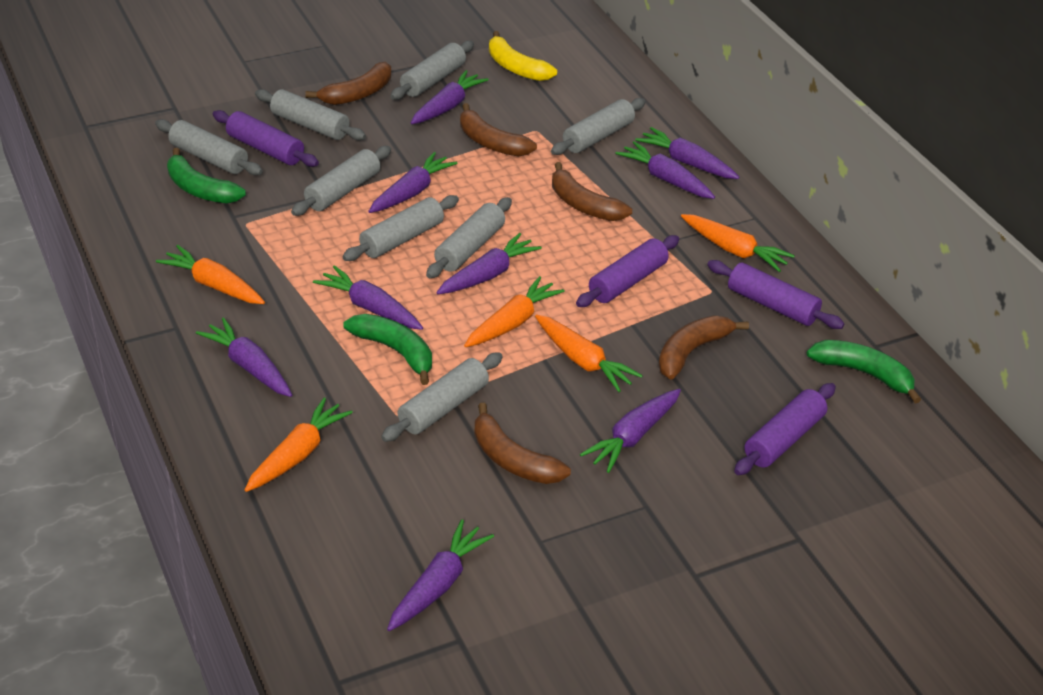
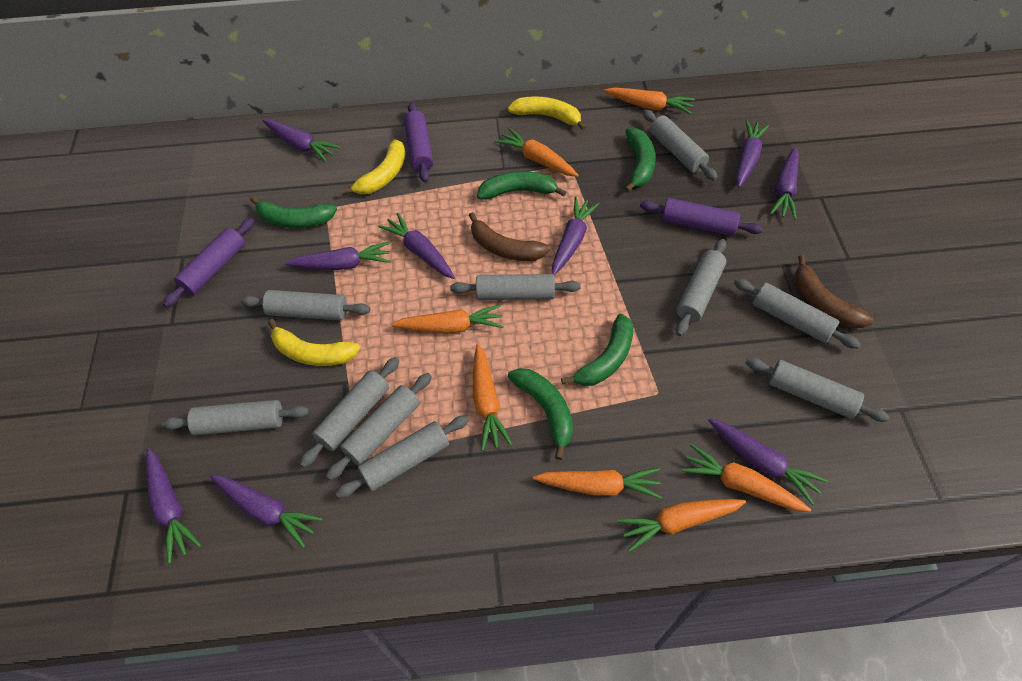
brown banana: [305,62,391,105] [460,103,537,156] [474,403,571,484] [552,162,632,221] [658,316,749,380] = 5 -> [469,212,550,261] [795,255,874,328] = 2
green banana: [167,148,246,204] [344,314,432,385] [807,340,921,403] = 3 -> [250,196,337,228] [477,171,566,199] [508,368,573,460] [561,314,633,386] [624,128,656,192] = 5
grey rolling pin: [155,119,263,175] [255,89,366,140] [291,146,391,216] [342,195,459,261] [381,352,503,442] [390,41,474,100] [426,197,512,278] [551,98,646,155] = 8 -> [162,400,309,436] [240,290,370,321] [300,357,399,467] [326,373,432,480] [336,415,469,498] [450,274,581,300] [643,109,718,181] [676,239,726,336] [734,278,861,349] [745,358,889,422] = 10
orange carrot: [156,245,265,304] [245,397,353,492] [464,276,564,347] [535,314,643,392] [681,214,795,272] = 5 -> [391,304,503,334] [473,344,513,451] [495,128,579,177] [533,468,662,499] [604,87,695,114] [618,499,746,552] [681,444,811,512] = 7
purple rolling pin: [213,110,319,167] [576,235,679,307] [707,260,844,329] [734,383,836,475] = 4 -> [163,218,255,307] [404,102,433,183] [640,198,763,236] = 3
yellow banana: [489,31,557,81] = 1 -> [268,319,360,366] [342,139,405,195] [508,96,587,131] = 3

